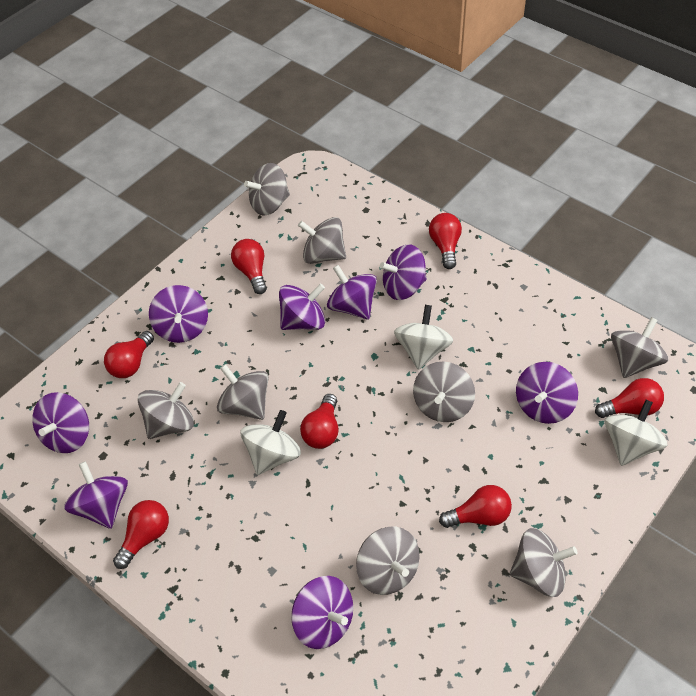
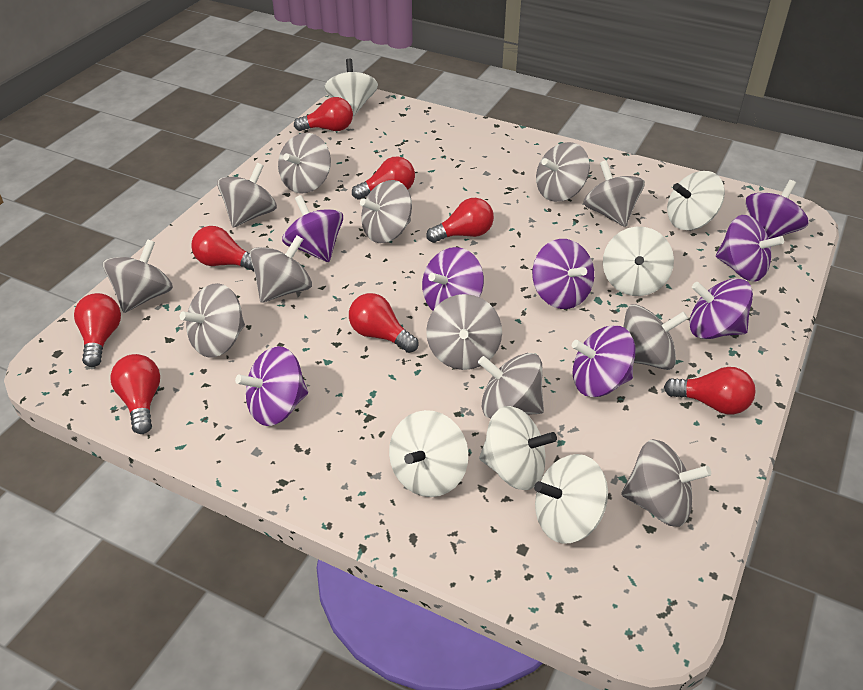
grey spinning top: [138,382,194,439] [217,364,269,420] [244,163,290,216] [298,217,346,264] [356,527,419,595] [413,361,475,422] [510,528,578,597] [611,317,668,378] = 8 -> [103,239,173,313] [180,283,245,358] [217,163,277,227] [250,235,312,303] [278,133,331,193] [360,180,412,243] [426,294,502,370] [478,353,544,418] [536,142,590,202] [583,160,645,227] [621,439,711,527] [623,304,688,370] = 12
red light bulb: [104,331,154,378] [113,500,169,569] [231,239,267,294] [300,394,338,449] [429,213,462,269] [439,485,512,528] [595,378,664,418] = 7 -> [74,293,121,367] [110,354,160,434] [191,226,255,272] [294,97,353,131] [349,293,418,353] [352,156,415,200] [426,198,494,243] [664,367,756,414] = 8
white spinning top: [241,410,301,475] [394,305,453,370] [605,400,667,466] = 3 -> [324,59,378,116] [389,410,468,497] [479,406,557,490] [534,454,608,544] [603,227,674,296] [667,171,725,230] = 6

